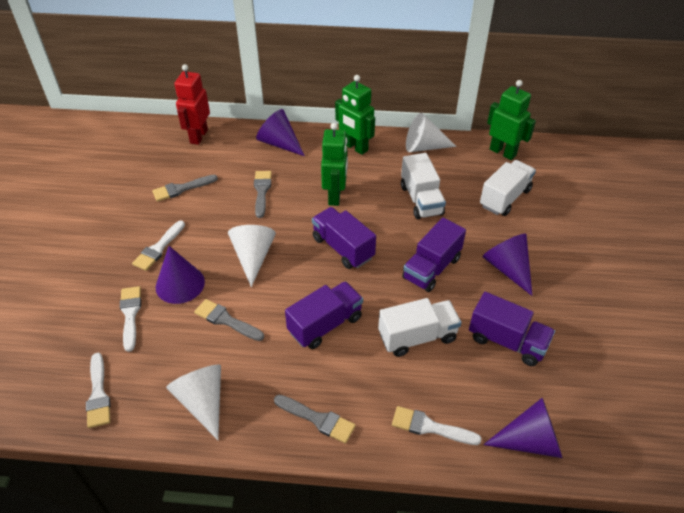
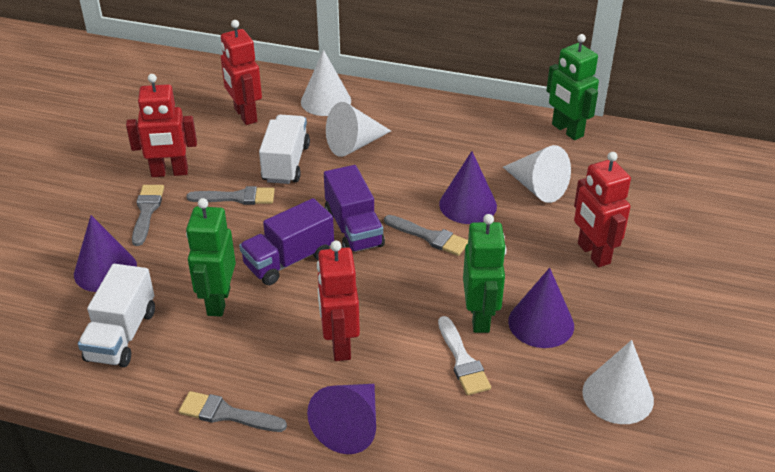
purple truck: [285,281,363,349] [312,207,376,269] [402,218,466,292] [469,292,555,366] = 4 -> [239,198,334,285] [324,165,385,253] = 2
red robot: [174,64,210,145] = 1 -> [126,74,197,177] [221,20,262,125] [317,241,360,361] [574,152,631,267] = 4
white brush: [86,353,111,428] [120,286,141,352] [132,220,185,271] [392,406,482,445] = 4 -> [438,316,491,395] = 1
white cone: [166,365,221,440] [228,225,276,287] [406,113,457,152] = 3 -> [301,50,351,116] [326,102,391,157] [503,145,571,203] [582,340,654,424] = 4
white truck: [378,298,461,357] [401,153,446,219] [480,160,536,216] = 3 -> [78,264,155,367] [259,115,310,184] = 2

